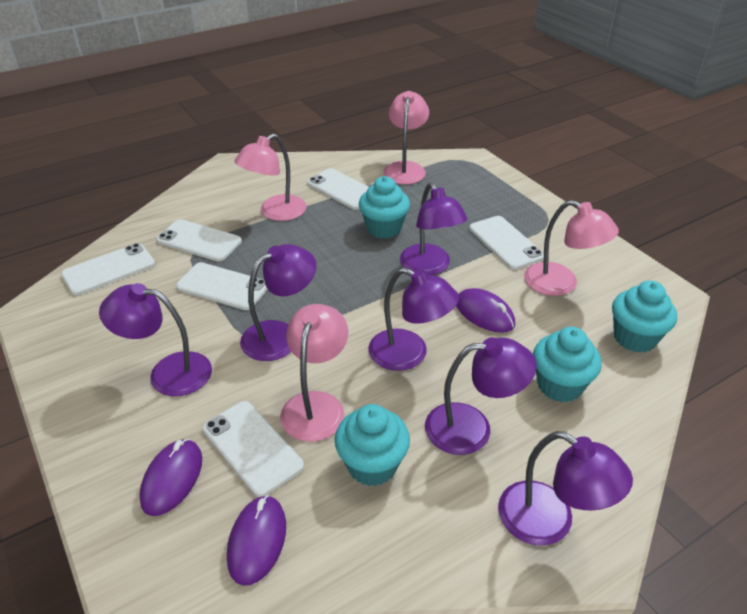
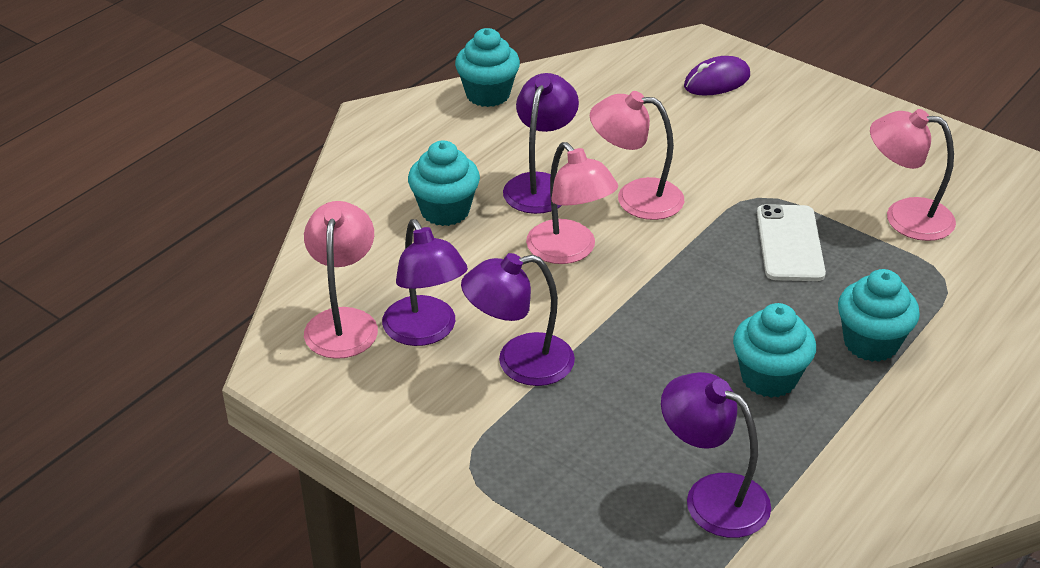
purple lamp: [99,283,212,396] [240,244,316,361] [368,268,459,371] [400,182,468,275] [425,337,537,455] [498,431,633,546] = 6 -> [382,219,468,346] [461,253,575,386] [503,73,579,214] [661,372,771,538] = 4
purple mouse: [139,439,202,516] [227,495,286,586] [456,288,515,333] = 3 -> [684,56,750,96] = 1
white phone: [61,243,155,295] [156,219,242,261] [176,262,268,310] [202,401,304,497] [307,168,369,210] [469,216,544,269] = 6 -> [757,204,826,281] = 1

